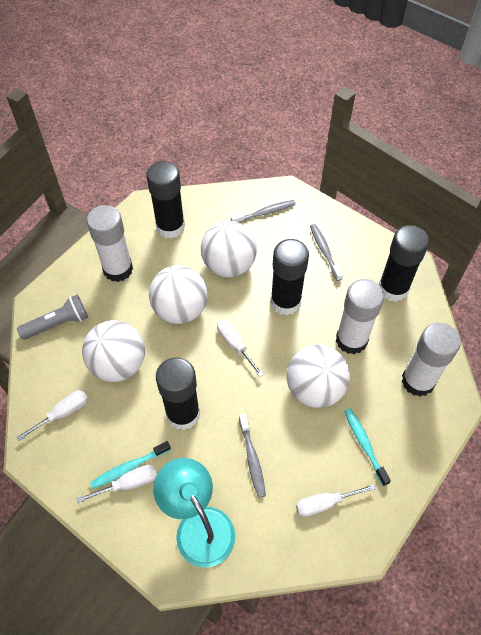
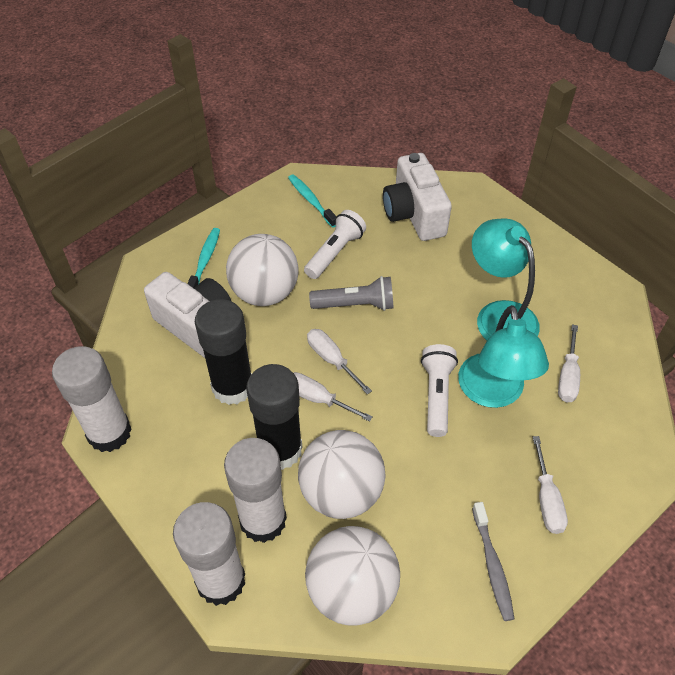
black glue stick: [147,161,185,239] [156,357,200,430] [270,239,309,315] [379,225,429,302] = 4 -> [195,299,252,405] [246,364,302,470] = 2
grey toothbrush: [231,200,296,223] [239,413,266,498] [310,224,343,281] = 3 -> [472,502,514,621] = 1
turquoise lamp: [153,458,235,567] = 1 -> [458,305,549,408] [472,218,540,340] = 2
white ball: [82,320,145,382] [149,265,208,324] [201,221,257,277] [287,344,350,408] = 4 -> [226,234,299,306] [298,430,386,519] [305,526,400,625] = 3
white camera: none = 0 -> [144,272,231,358] [383,153,452,241] = 2
white flashlight: none = 0 -> [304,210,366,279] [421,344,458,437] = 2

